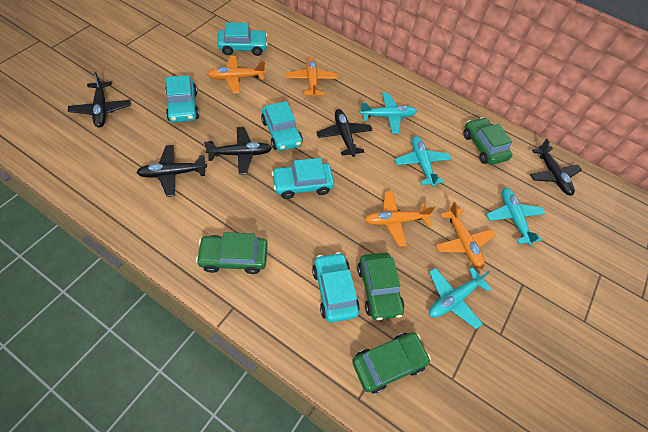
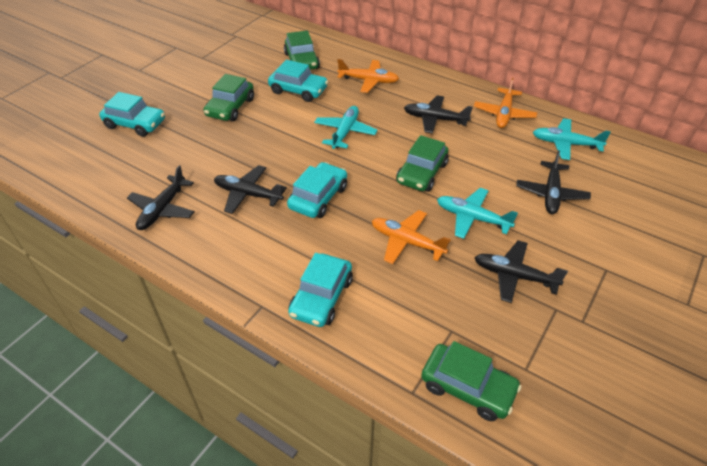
orange plane: [207,56,265,93] [286,57,338,98] [364,191,435,247] [436,202,496,269] = 4 -> [337,59,399,93] [372,210,451,264] [474,78,537,128] = 3
turquoise car: [165,75,199,122] [217,22,268,56] [261,101,303,151] [271,158,334,199] [312,252,360,323] = 5 -> [99,92,165,137] [268,60,328,102] [287,162,347,218] [288,253,353,327] = 4
turquoise plane: [360,93,417,134] [395,136,451,187] [429,267,491,329] [486,188,545,245] = 4 -> [314,106,378,149] [437,188,518,239] [533,118,611,160] = 3

